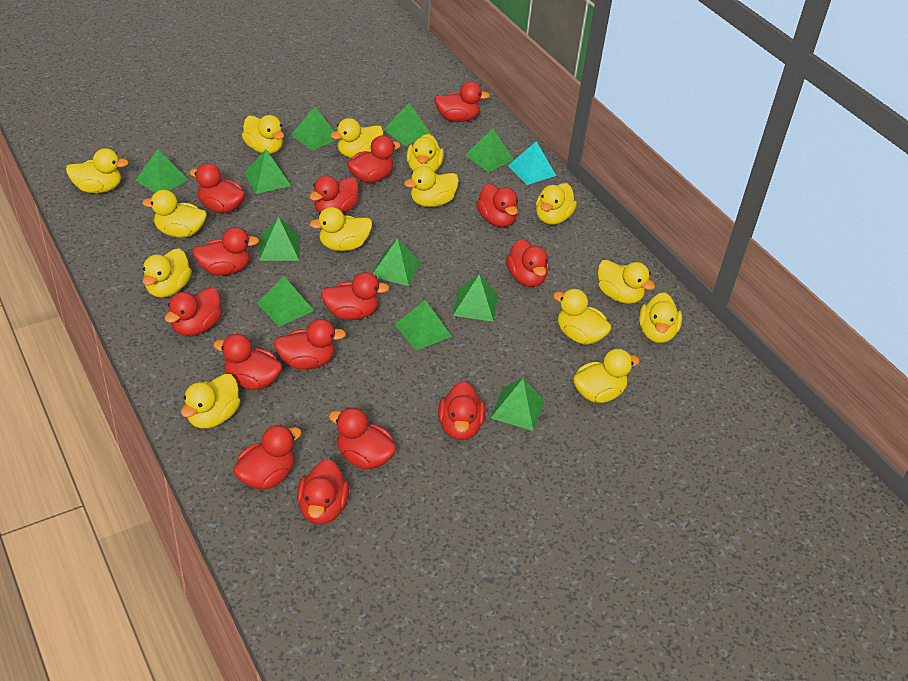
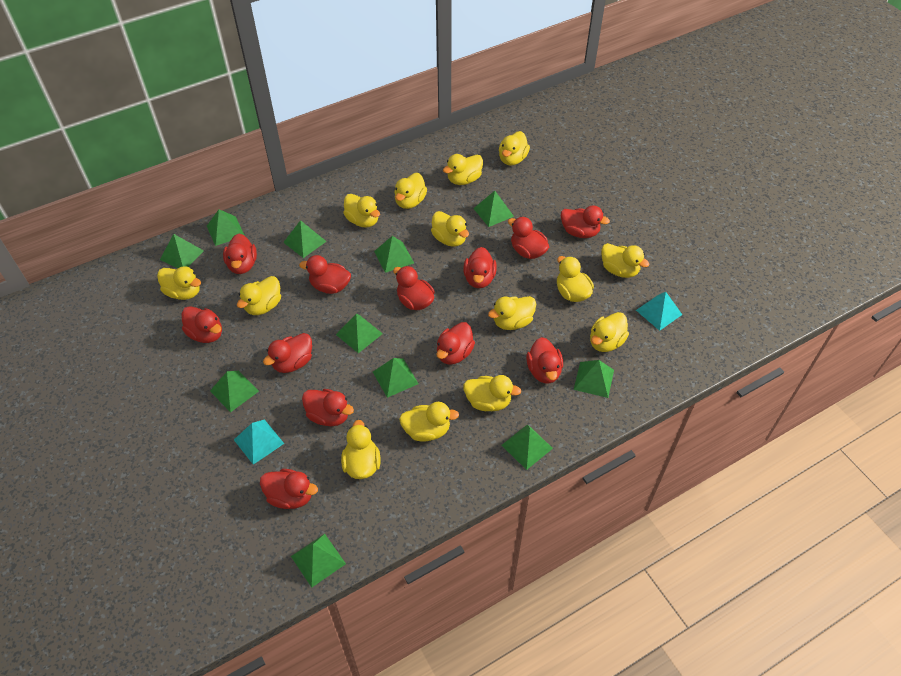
red duck: [165,288,222,336] [189,163,245,213] [192,227,259,275] [213,334,282,390] [233,425,302,489] [274,319,346,370] [297,459,349,525] [309,175,359,214] [321,272,389,320] [329,407,397,469] [347,135,401,183] [434,81,490,122] [438,381,485,440] [476,183,518,227] [506,239,549,287] = 15 -> [182,306,222,343] [223,233,257,274] [260,469,318,509] [263,333,312,373] [299,255,351,294] [302,389,354,426] [393,266,435,310] [437,322,475,365] [463,247,497,288] [508,217,549,259] [526,337,563,384] [561,206,610,238] = 12
turquoise pyramid: [508,141,556,185] = 1 -> [234,419,284,465] [636,292,682,331] = 2

